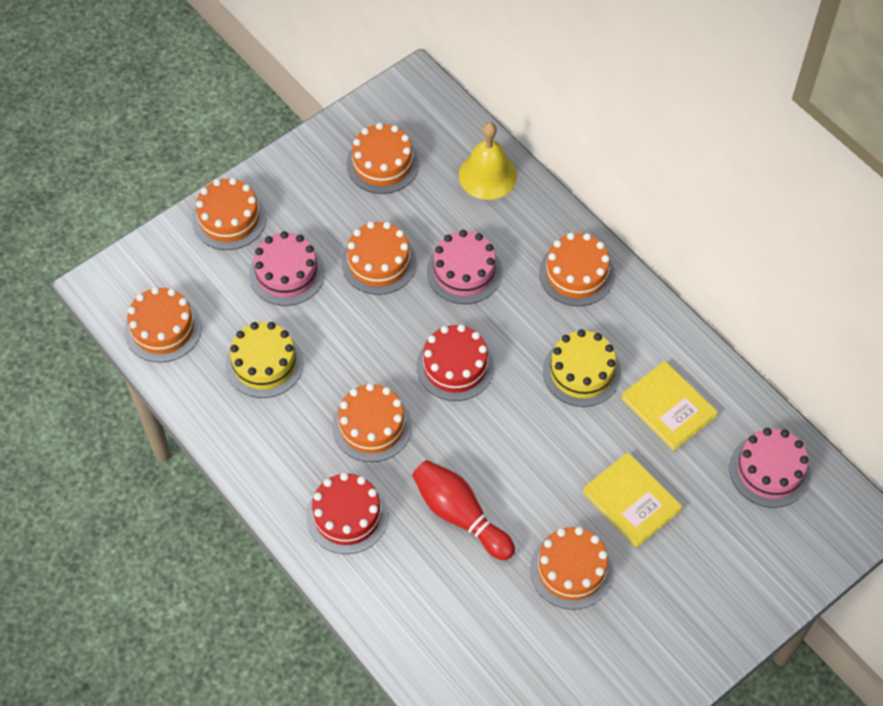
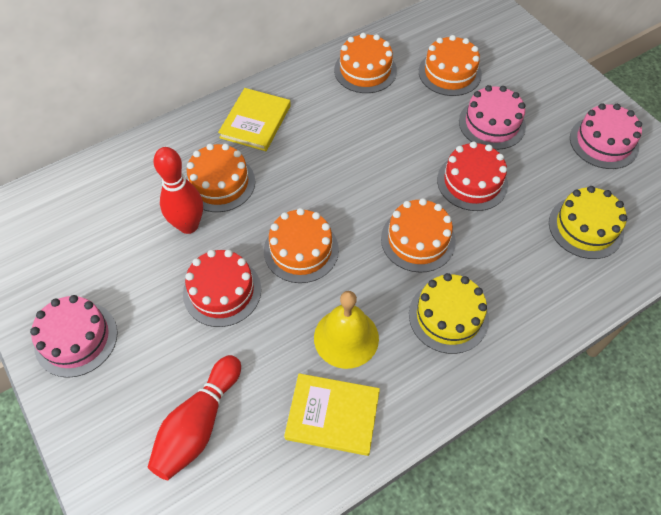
orange cake: [124,287,202,363] [192,178,266,250] [332,383,412,462] [341,221,417,295] [347,123,419,194] [530,527,613,610] [539,233,615,306] = 7 -> [186,143,255,212] [264,208,339,283] [334,33,397,93] [381,198,456,273] [419,35,482,96] = 5
red bowling pin: [412,460,515,560] = 1 -> [148,355,241,480] [154,147,203,234] = 2

